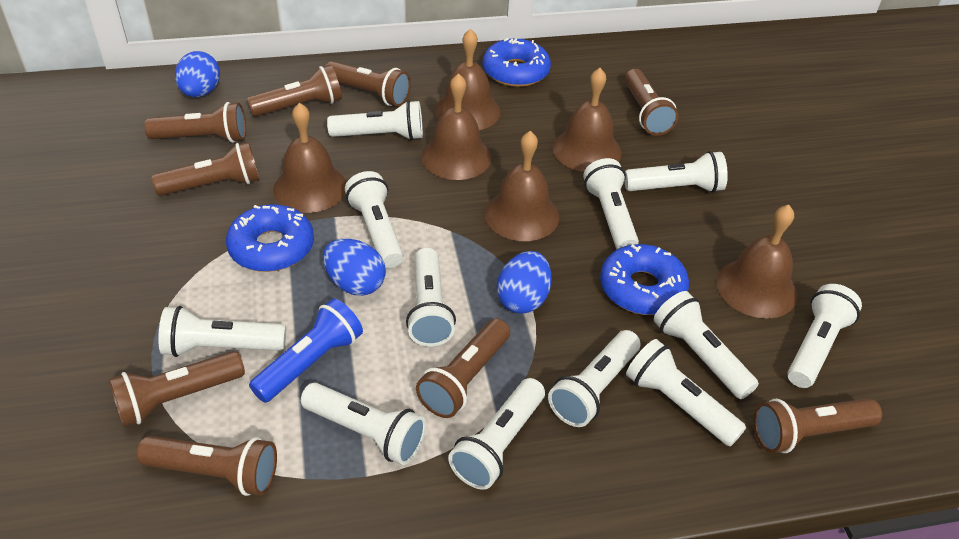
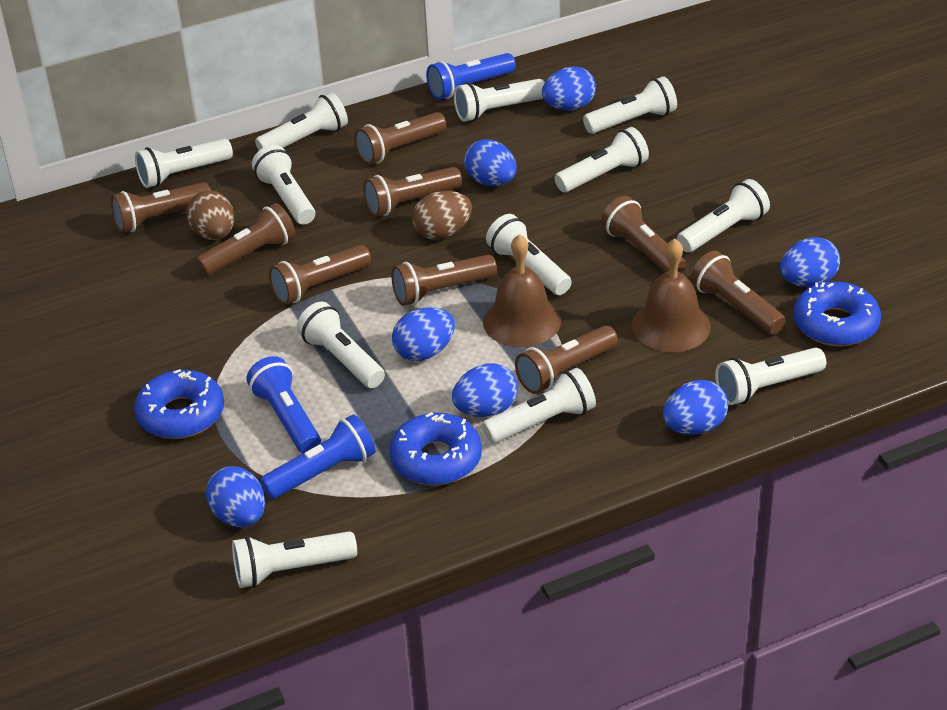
blue egg: [175,51,220,97] [323,239,386,296] [497,251,551,314] = 3 -> [206,466,265,527] [392,307,455,361] [452,363,518,417] [464,139,517,186] [542,67,596,110] [663,380,728,435] [780,237,840,287] = 7
blue flashlight: [249,299,363,403] = 1 -> [246,356,321,453] [260,414,375,499] [426,53,516,100] = 3
brown bell: [273,103,347,213] [421,73,491,180] [435,29,501,130] [485,131,559,241] [553,68,621,172] [717,205,797,319] = 6 -> [483,234,561,347] [632,238,711,352] = 2
brown egg: none = 0 -> [187,190,234,240] [412,191,472,240] = 2

